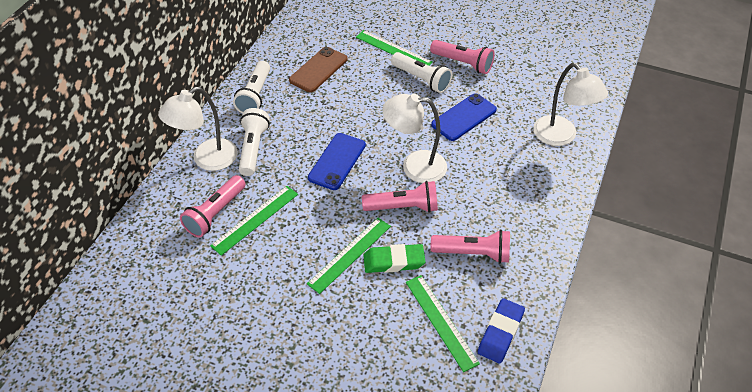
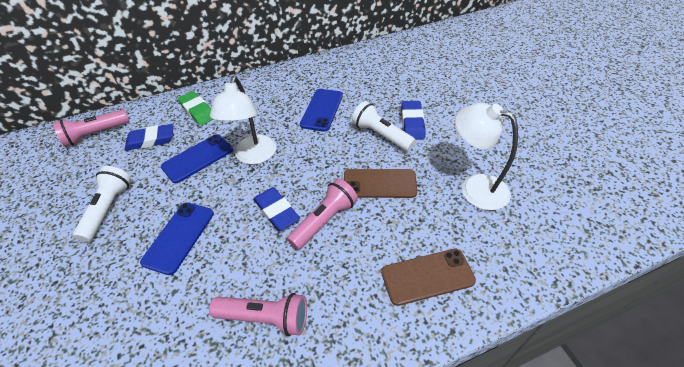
blue eraser: [478,298,525,364] = 1 -> [125,124,173,151] [253,187,300,231] [401,101,425,139] = 3
blue phone: [308,133,366,190] [431,93,497,141] = 2 -> [140,202,214,275] [161,134,233,183] [300,89,343,131] = 3
brown phone: [289,47,347,92] = 1 -> [344,169,417,198] [381,249,476,306] = 2
green ruler: [210,186,298,256] [307,218,391,294] [356,30,433,66] [406,275,480,372] = 4 -> none = 0
pink flashlight: [180,175,246,237] [362,181,438,213] [430,40,495,74] [431,230,510,263] = 4 -> [53,109,130,147] [209,293,307,336] [287,178,358,250] = 3
white flashlight: [233,61,270,113] [239,108,270,176] [391,52,452,93] = 3 -> [73,166,131,242] [352,101,416,151] = 2
white lamp: [158,87,238,171] [382,94,447,183] [533,63,608,146] = 3 -> [210,76,276,164] [455,103,518,210] = 2

